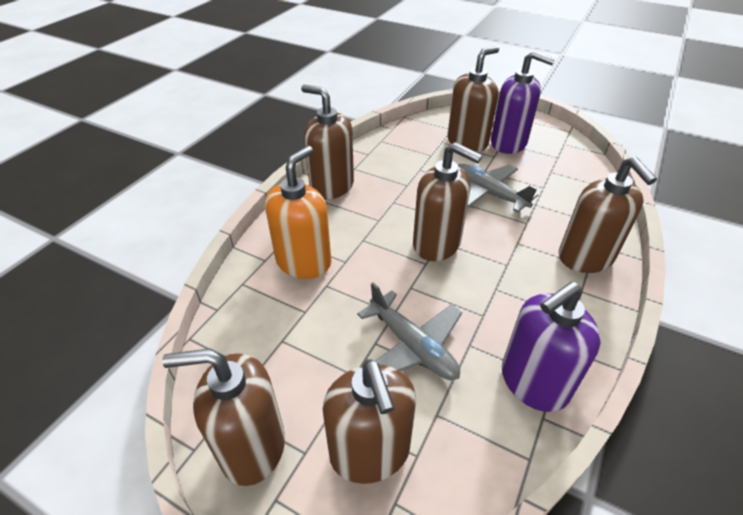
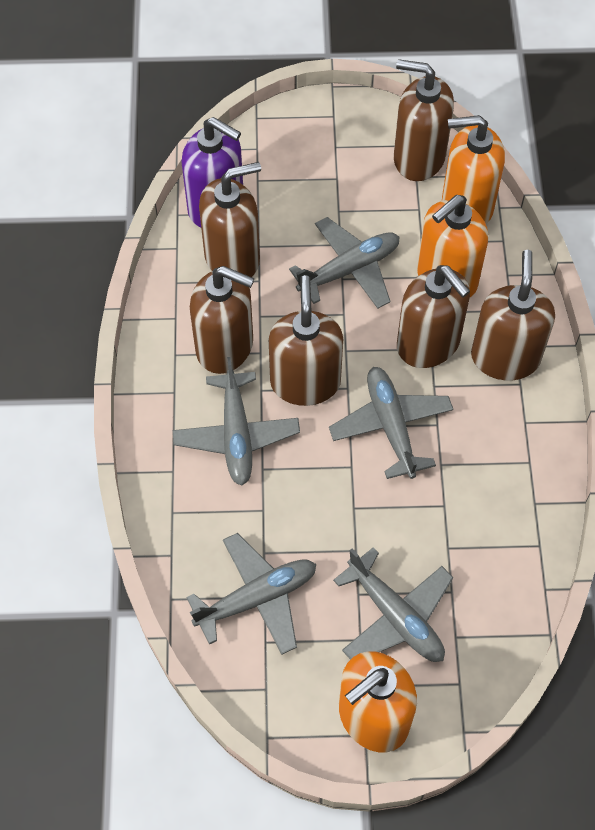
grey plane: [357,282,462,380] [458,164,538,212] = 2 -> [173,357,300,485] [186,533,316,655] [289,217,399,309] [329,367,454,479] [333,547,453,662] = 5
orange soap dispenser: [265,146,331,279] = 1 -> [339,651,417,752] [417,195,488,297] [442,115,505,224] = 3
purple soap dispenser: [491,51,555,154] [502,282,601,412] = 2 -> [181,117,243,227] = 1

